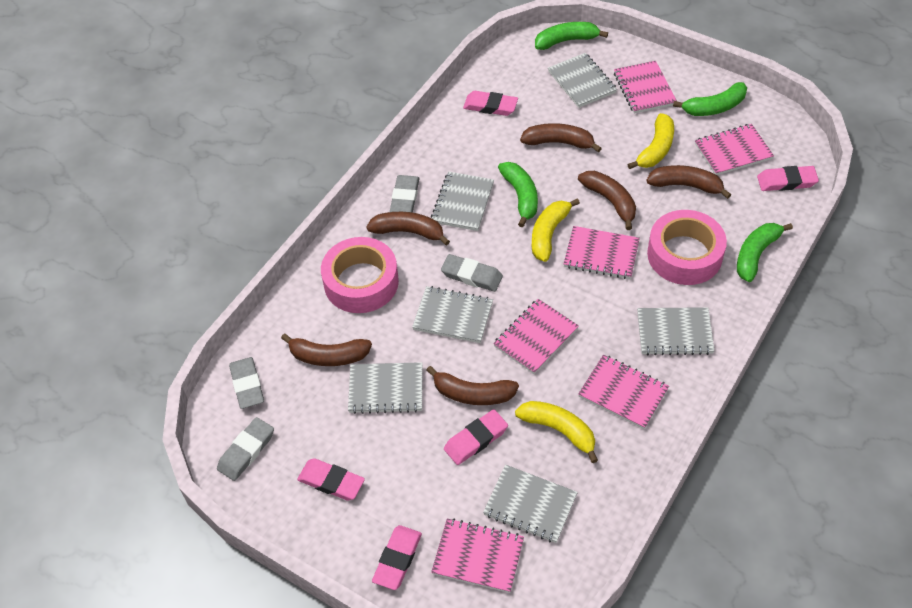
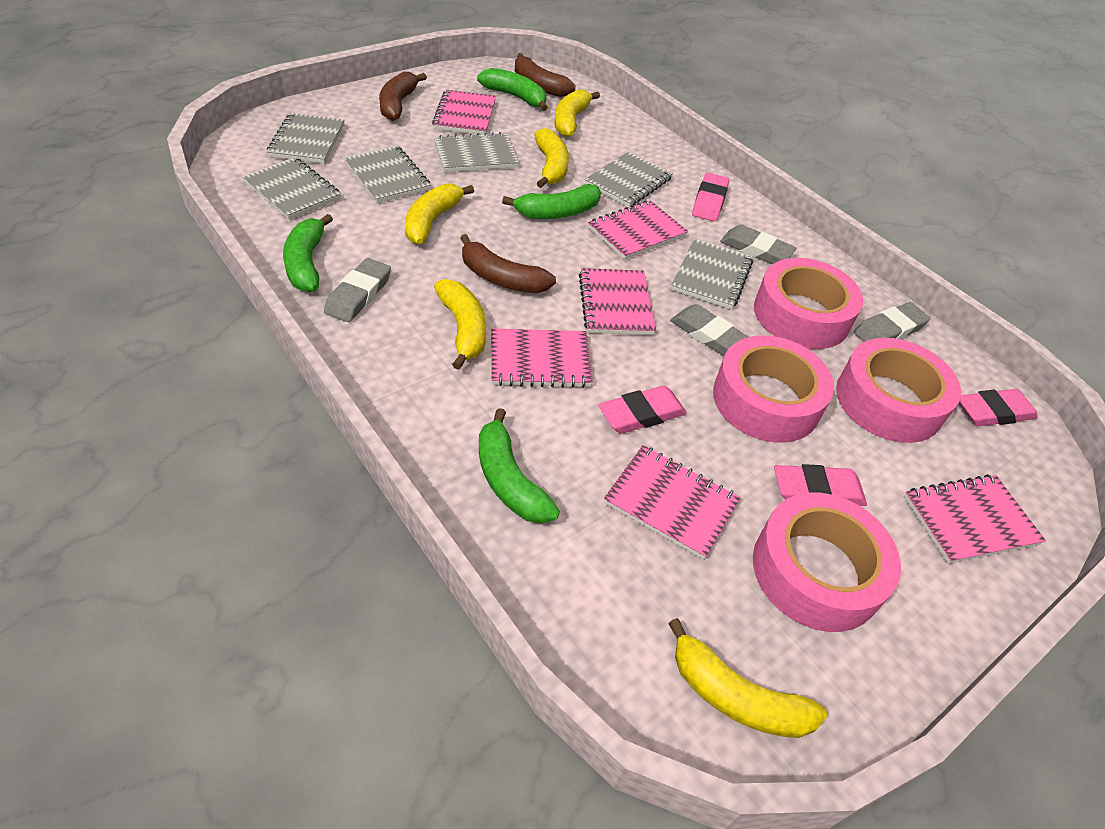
brown banana: [281,333,372,366] [366,212,450,246] [426,366,519,405] [520,123,602,153] [578,171,636,230] [647,165,731,199] = 6 -> [379,72,427,121] [460,234,556,293] [515,53,576,97] = 3
pink eraser: [297,458,365,501] [372,525,422,590] [444,409,508,465] [463,91,518,116] [757,166,819,191] = 5 -> [598,385,687,434] [692,173,729,222] [774,464,867,506] [959,389,1038,426] = 4
pink tape: [321,237,399,313] [647,210,727,285] = 2 -> [713,335,834,443] [753,492,901,632] [754,258,863,349] [836,338,961,443] = 4
yellow banana: [515,401,598,463] [532,198,580,262] [627,113,674,169] = 3 -> [405,183,474,244] [434,279,486,370] [534,128,569,188] [554,89,600,137] [668,618,827,738] = 5

